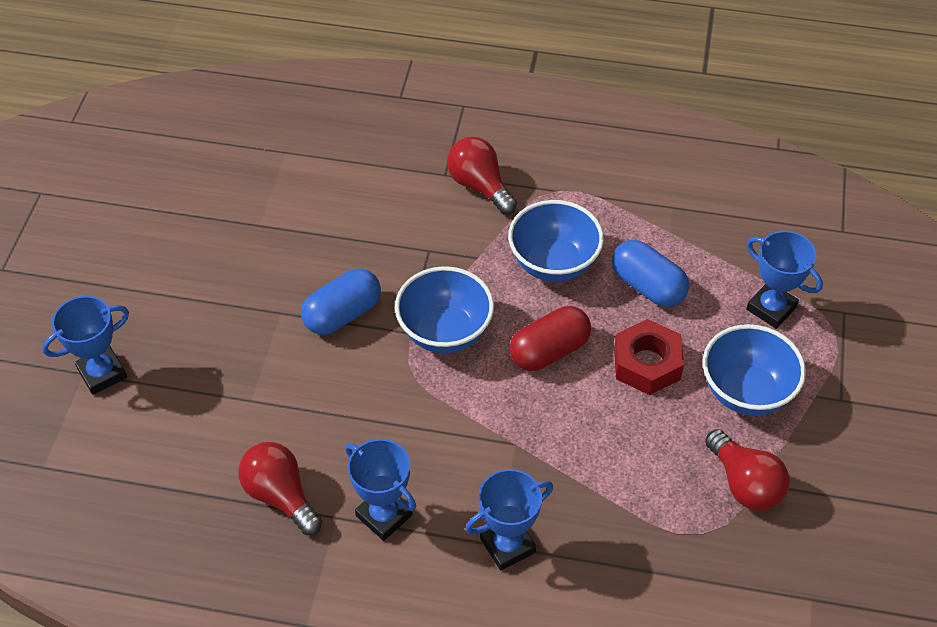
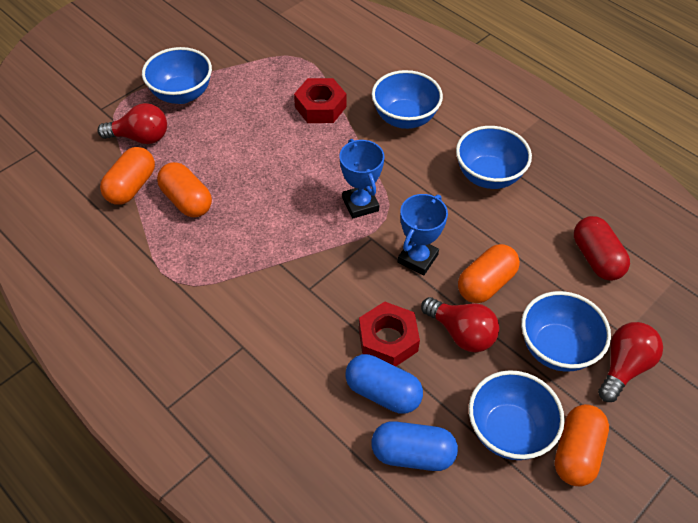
blue bowl: [395,266,494,353] [508,200,604,282] [703,324,806,416] = 3 -> [142,47,212,104] [372,70,443,129] [456,126,532,189] [469,370,565,460] [521,291,611,372] = 5
blue trophy: [42,296,129,395] [345,439,416,541] [465,469,553,571] [746,231,823,329] = 4 -> [340,139,384,219] [398,194,448,275] = 2
orange capsule: none = 0 -> [100,147,155,205] [157,162,212,218] [458,244,520,303] [554,404,609,486] = 4
red nut: [614,319,684,395] = 1 -> [294,78,346,123] [359,302,420,366] = 2

